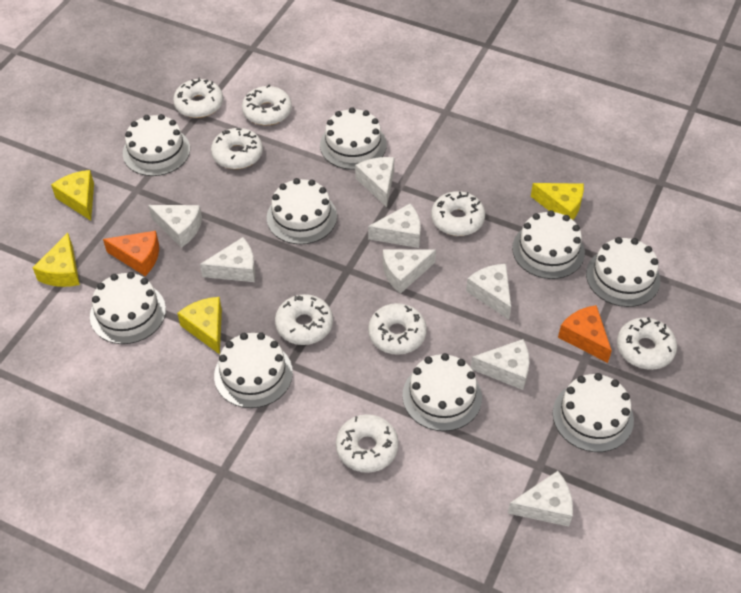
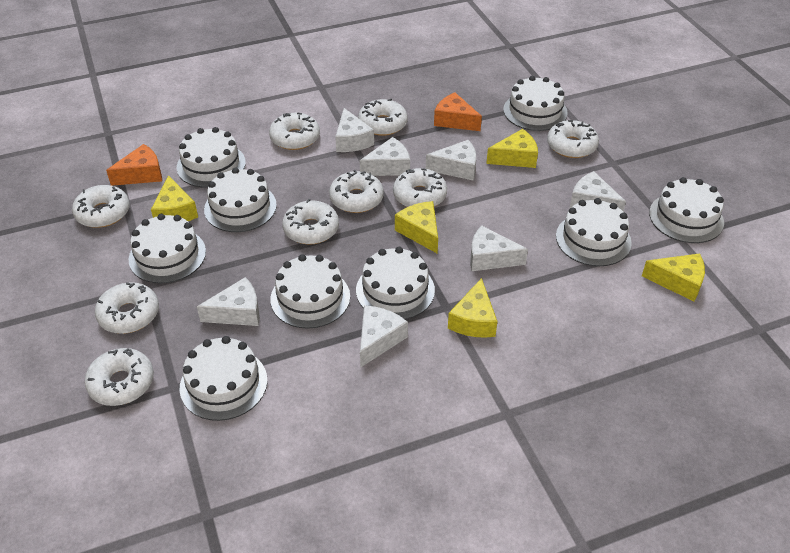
white cheese: [148,205,202,248] [200,237,255,282] [355,157,394,207] [368,203,421,248] [383,249,436,294] [466,264,511,319] [471,339,529,390] [508,471,573,527] = 8 -> [197,277,260,326] [335,108,374,152] [360,137,410,176] [360,305,408,367] [426,140,476,180] [470,225,528,271] [570,171,626,212] = 7
white donut: [173,77,223,118] [211,128,263,169] [242,85,292,125] [275,294,333,345] [336,414,399,473] [368,303,427,355] [431,191,485,236] [617,317,677,370] = 8 -> [72,185,130,228] [85,348,154,406] [95,282,159,334] [269,112,320,150] [282,199,339,245] [329,170,384,213] [358,99,408,136] [393,168,447,207] [547,120,599,158] = 9
yellow cheese: [33,233,80,287] [51,170,94,221] [177,297,222,354] [531,183,584,220] = 4 -> [151,175,198,221] [395,201,438,254] [448,278,497,338] [486,129,538,168] [642,253,705,301] = 5

